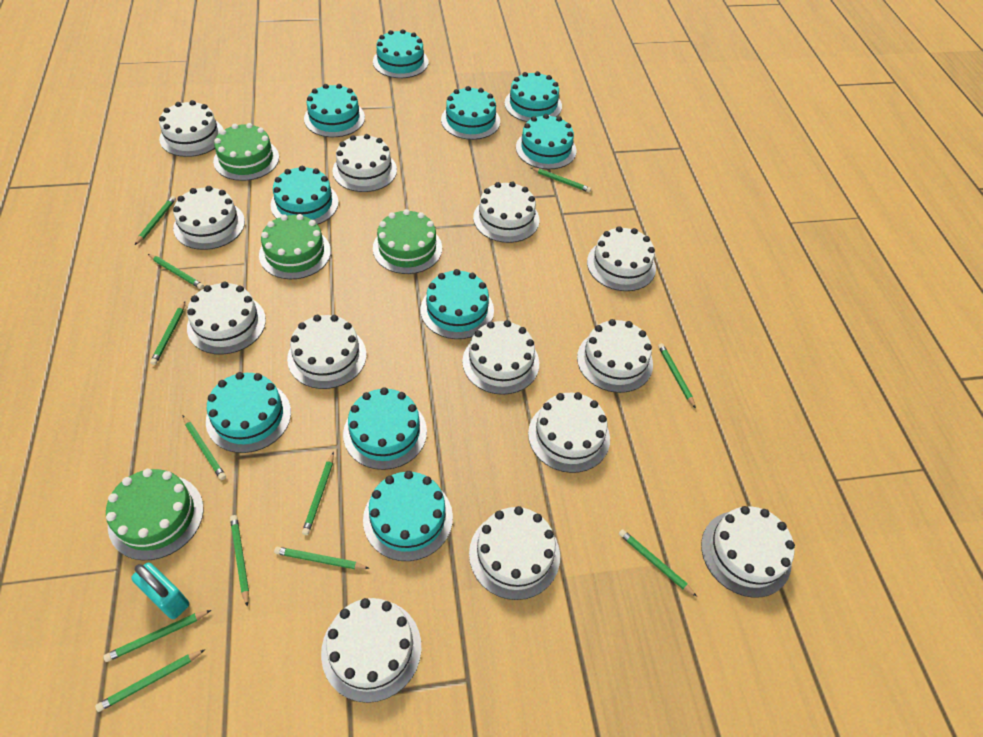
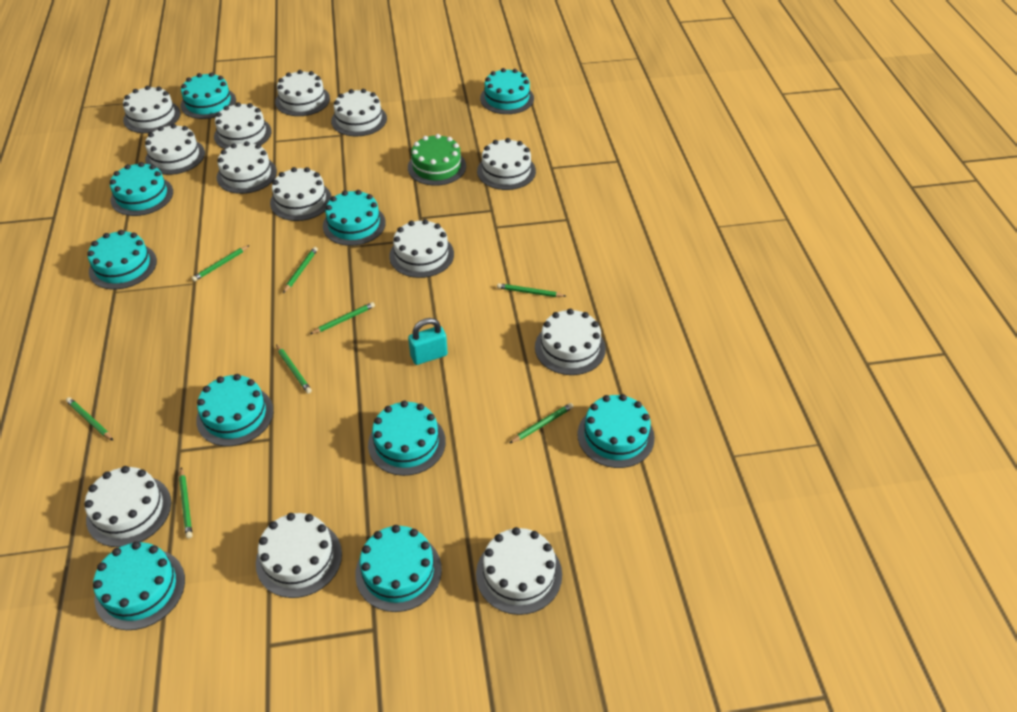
green cake: [106,469,204,560] [213,123,279,181] [259,214,331,279] [373,209,442,274] = 4 -> [408,134,466,186] = 1
green pencil: [95,649,205,712] [103,610,211,662] [135,196,176,245] [148,254,204,289] [150,302,185,365] [183,416,226,480] [230,515,249,607] [274,547,370,569] [302,452,334,535] [531,168,591,192] [619,529,697,597] [658,343,696,409] = 12 -> [66,397,113,441] [179,468,192,539] [192,245,250,282] [276,344,312,394] [283,247,318,293] [310,302,375,334] [497,283,565,297] [510,403,573,443] = 8

